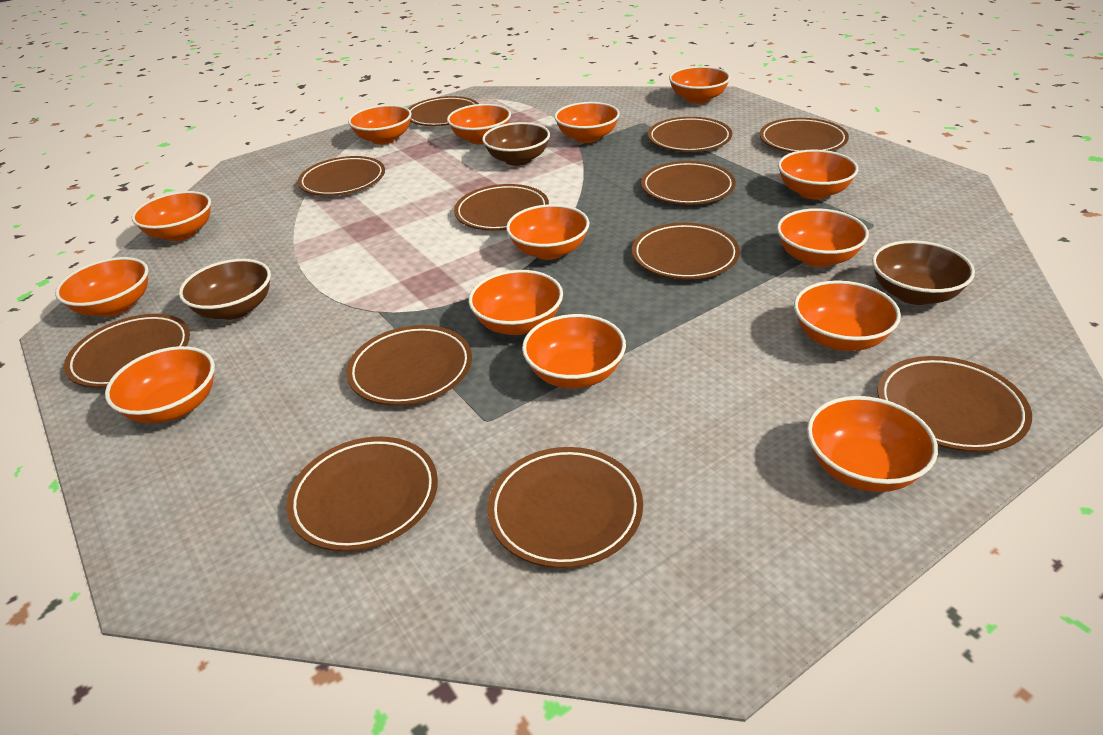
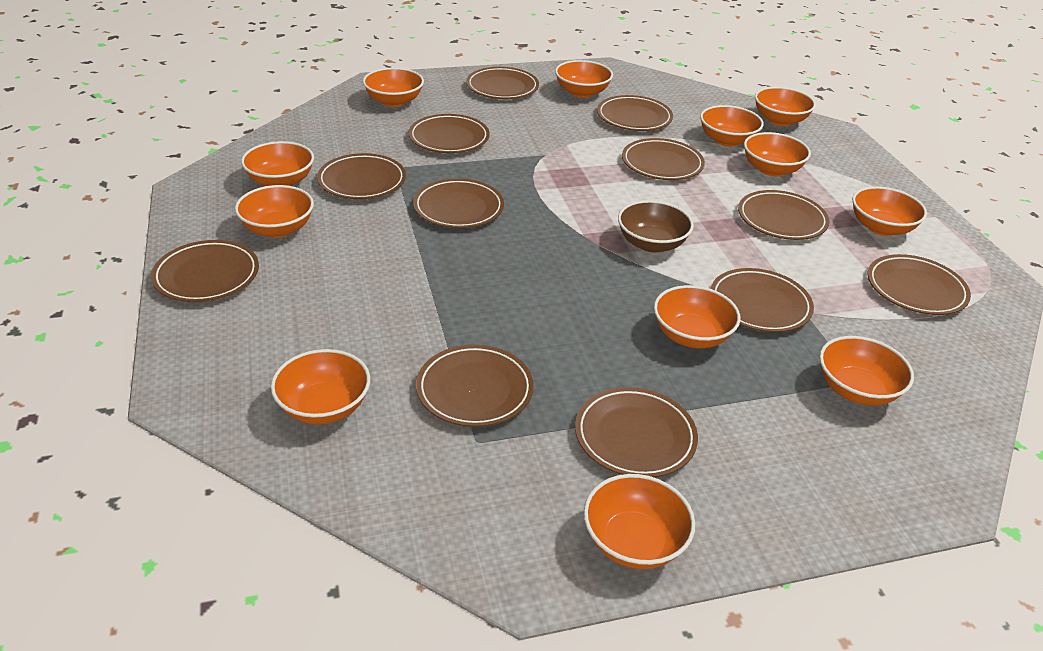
brown bowl: [179,259,271,320] [482,122,550,166] [872,240,975,305] = 3 -> [618,200,694,253] = 1
orange bowl: [55,257,149,317] [105,346,215,423] [132,191,211,241] [348,105,411,145] [447,104,511,144] [469,270,563,335] [506,204,590,260] [522,314,626,388] [554,102,620,143] [669,66,731,104] [777,208,869,267] [778,149,858,199] [794,280,901,351] [807,396,938,492] = 14 -> [235,185,314,238] [241,141,314,186] [271,349,370,424] [363,68,424,107] [555,60,613,98] [584,474,695,569] [654,285,740,348] [700,105,764,147] [744,132,811,176] [755,87,816,126] [819,336,914,406] [852,186,927,236] = 12

